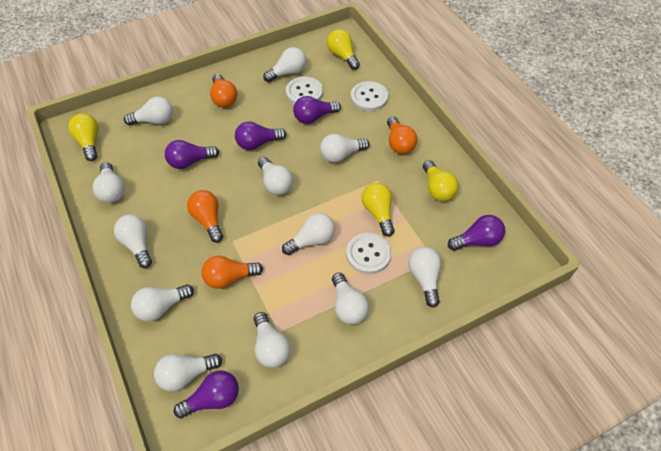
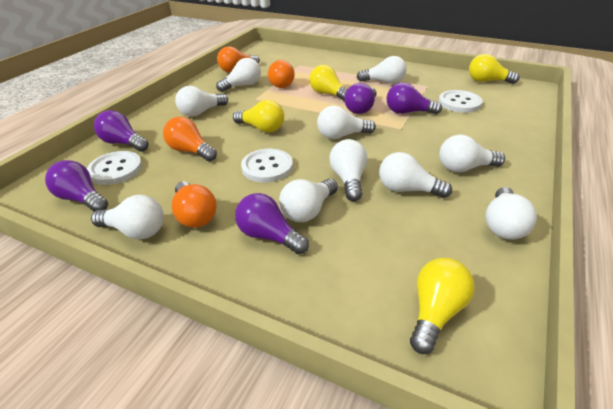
white light bulb: [93,162,125,203] [114,214,152,268] [124,97,173,125] [131,284,194,321] [154,354,222,392] [254,312,290,368] [258,157,293,195] [263,47,306,82] [282,213,335,255] [320,134,369,163] [332,272,369,324] [408,247,441,308] = 12 -> [91,195,164,239] [175,86,228,117] [216,58,261,92] [279,179,338,222] [317,105,376,139] [329,139,368,201] [357,56,407,84] [379,152,452,198] [439,135,505,173] [485,187,537,240] = 10

